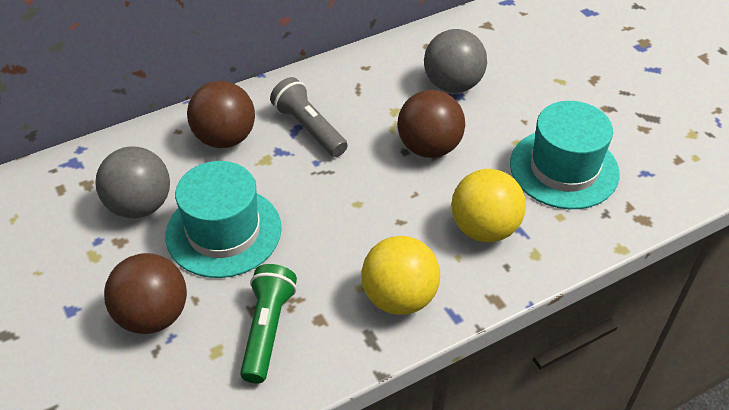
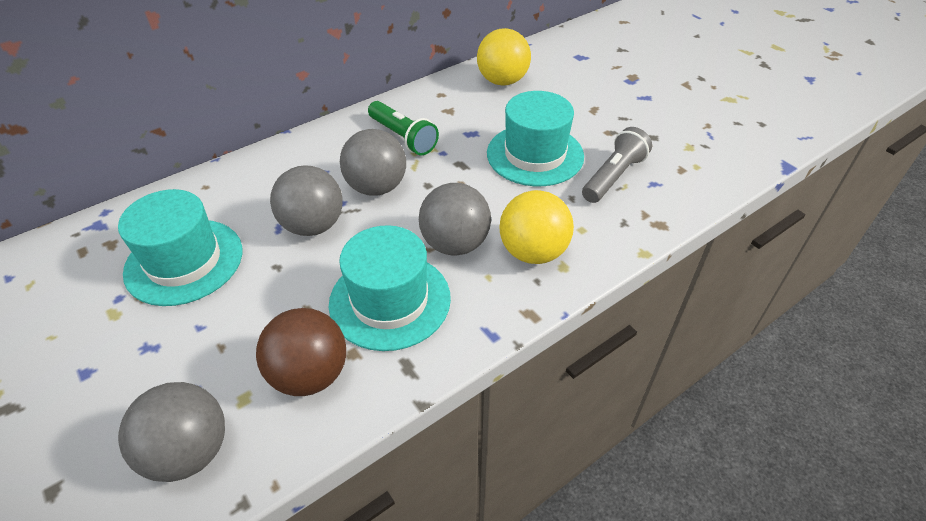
brown ball: [104,253,187,334] [187,81,255,148] [397,90,465,158] = 3 -> [256,308,346,396] = 1
grey ball: [95,146,170,218] [424,29,487,93] = 2 -> [118,382,225,482] [270,165,342,236] [340,129,406,196] [419,183,491,256] = 4
turquoise hat: [165,161,282,278] [510,101,620,209] = 2 -> [118,189,242,306] [329,225,451,351] [487,91,584,186] = 3

